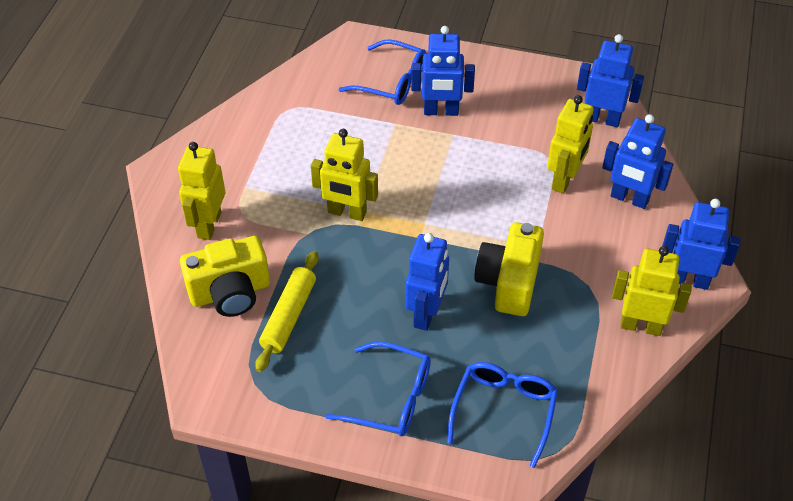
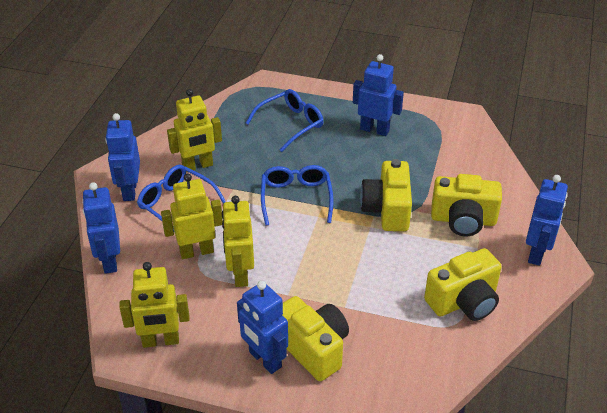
yellow camera: [180,236,270,317] [474,222,544,316] = 2 -> [283,296,349,381] [360,159,412,231] [424,248,502,321] [431,174,502,236] = 4
yellow rolling pin: [255,251,319,372] = 1 -> none = 0

